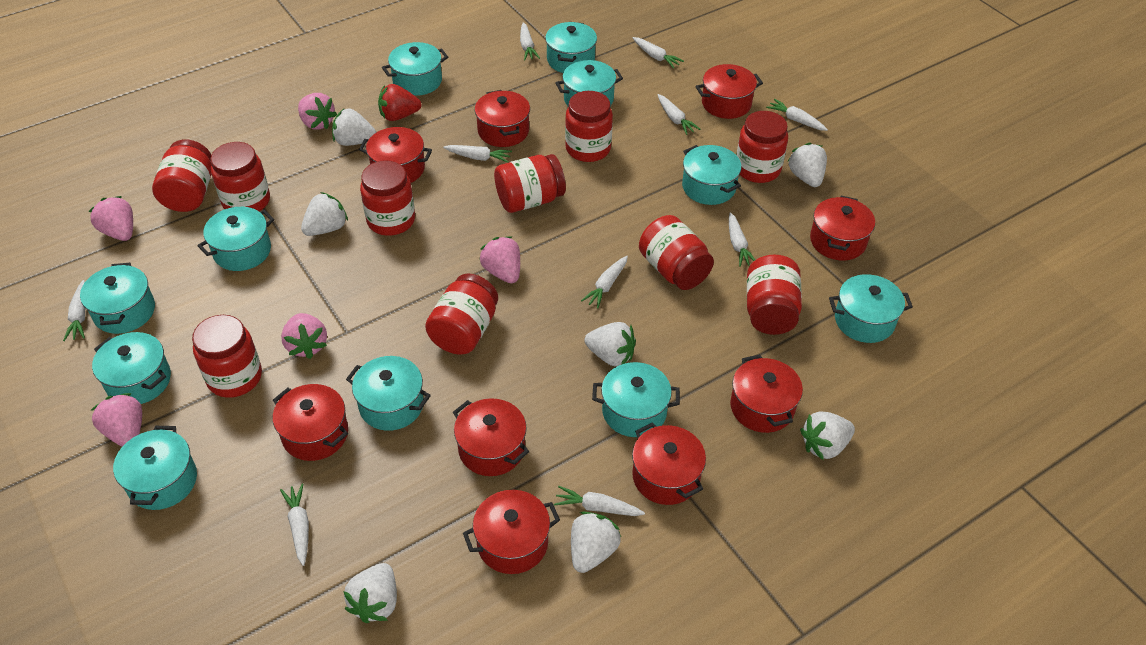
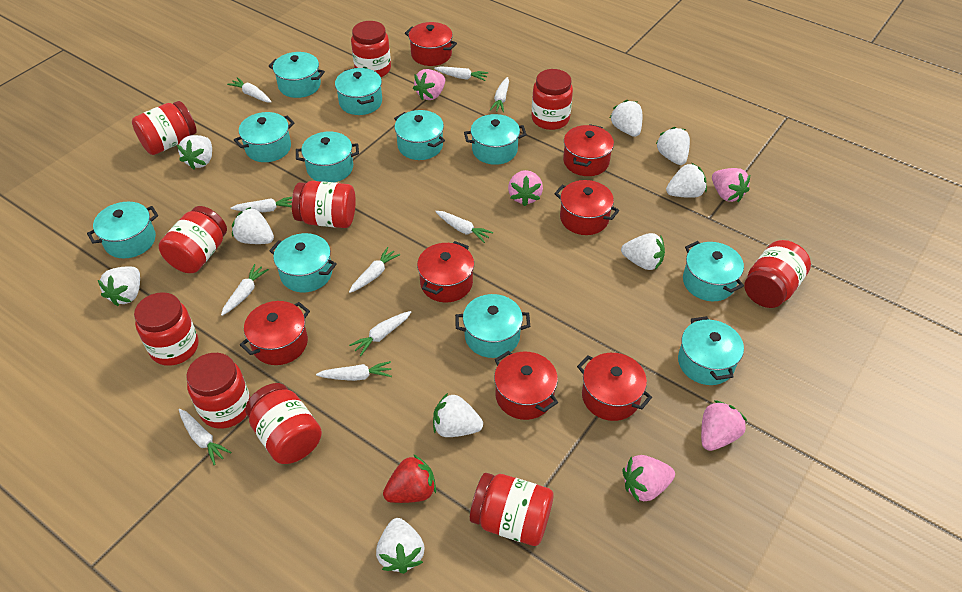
red pot: [273,384,348,461] [359,127,432,183] [453,398,529,476] [463,490,560,574] [475,90,530,147] [632,422,706,505] [696,64,763,119] [730,354,803,433] [810,196,875,261] = 9 -> [240,301,310,365] [405,22,457,66] [417,241,474,302] [494,351,558,420] [554,180,619,235] [563,124,614,176] [577,353,652,421] = 7
white strawberry: [301,192,348,236] [332,108,376,146] [344,563,397,623] [571,512,621,573] [584,322,636,366] [787,143,827,187] [800,411,855,460] = 7 -> [98,267,140,306] [177,135,212,169] [232,207,274,244] [376,518,425,574] [433,393,483,437] [610,100,642,137] [621,233,665,270] [656,127,690,165] [666,163,707,198] = 9

